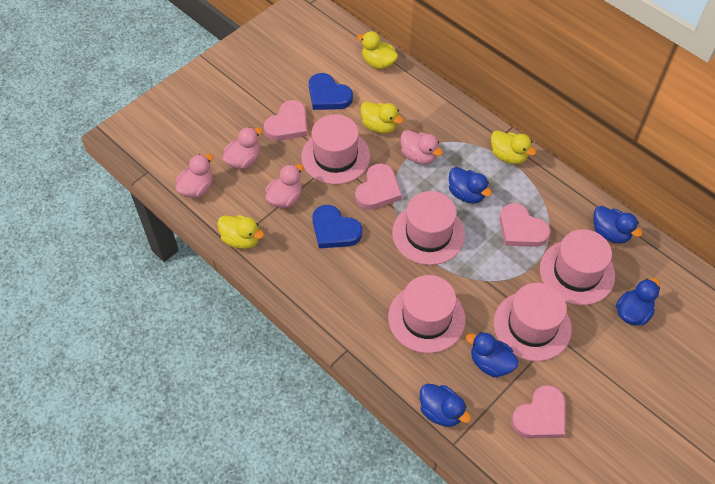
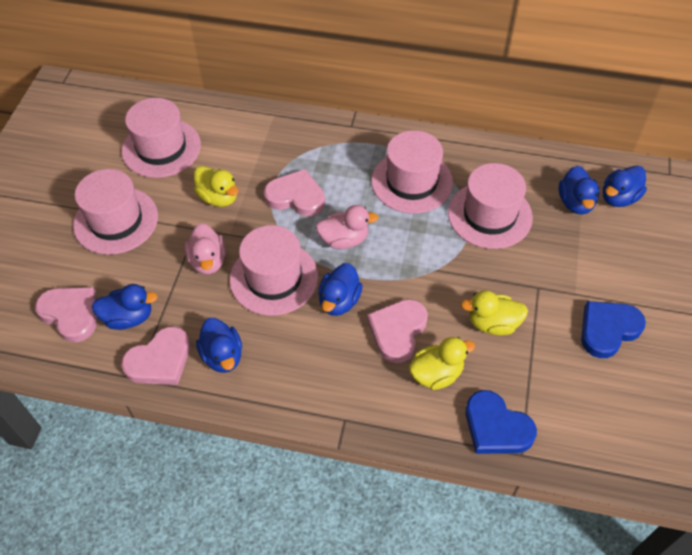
pink duck: [176,154,213,198] [222,127,262,169] [265,164,303,208] [401,130,443,164] = 4 -> [185,223,226,275] [316,205,378,249] = 2
yellow duck: [217,215,264,249] [357,31,398,69] [360,102,403,134] [491,130,536,164] = 4 -> [194,166,238,207] [409,337,475,390] [461,290,528,336] = 3

